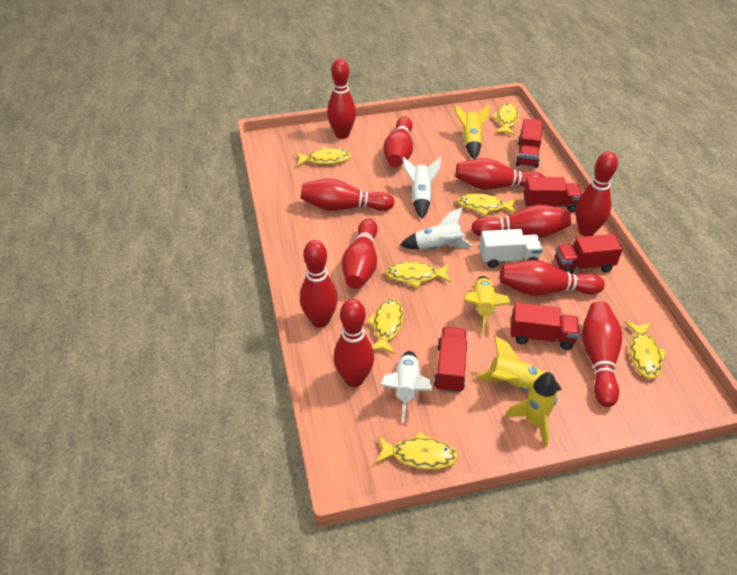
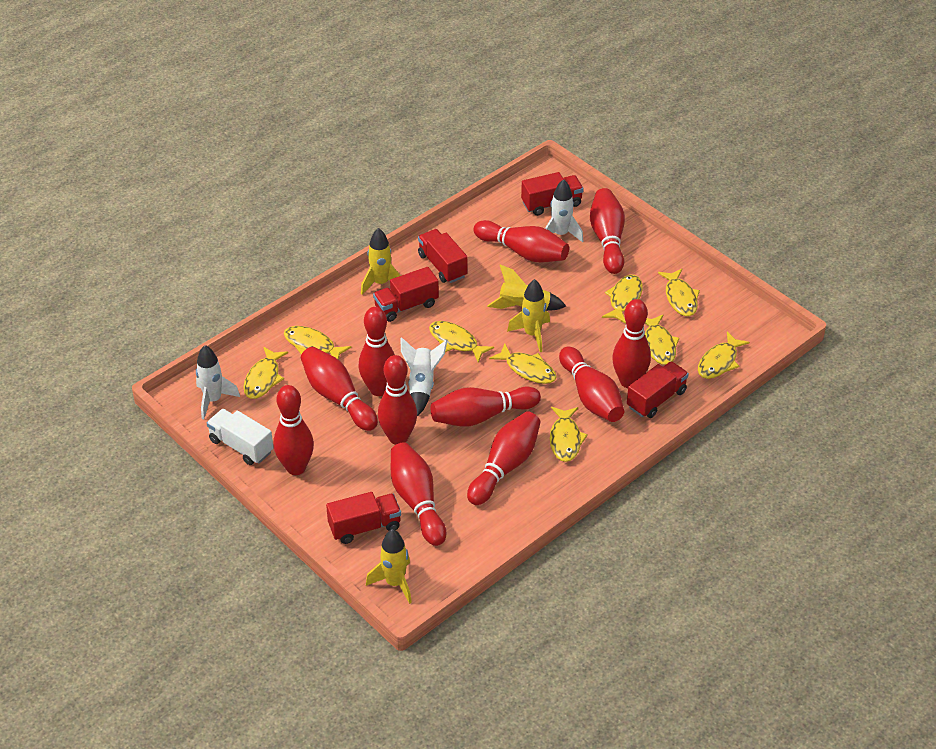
yellow fish: [296,147,351,166] [366,298,404,355] [375,432,458,470] [385,262,451,288] [457,193,517,216] [491,103,519,135] [625,321,667,379] = 7 -> [243,347,288,399] [284,326,351,360] [429,321,494,363] [489,343,557,384] [550,407,588,462] [602,275,643,324] [645,314,680,365] [658,269,700,316] [698,331,750,379] = 9

